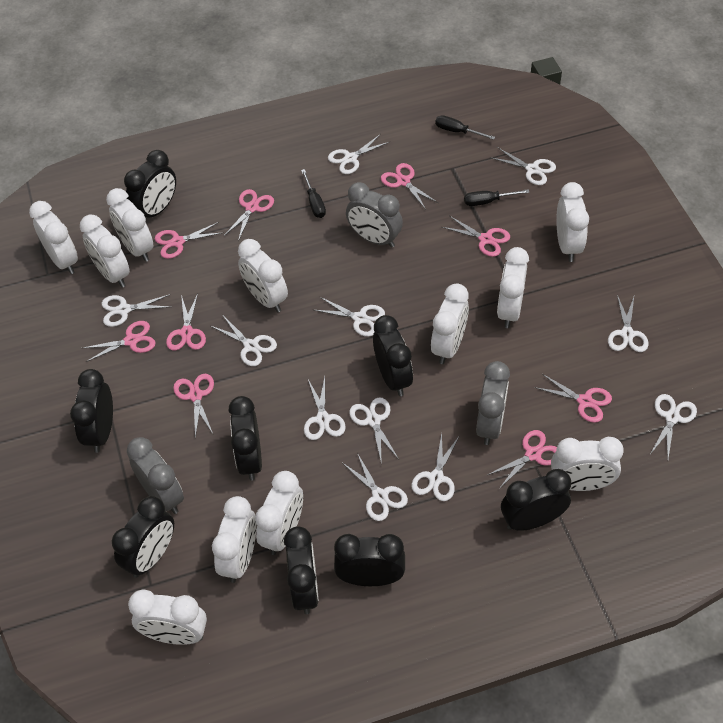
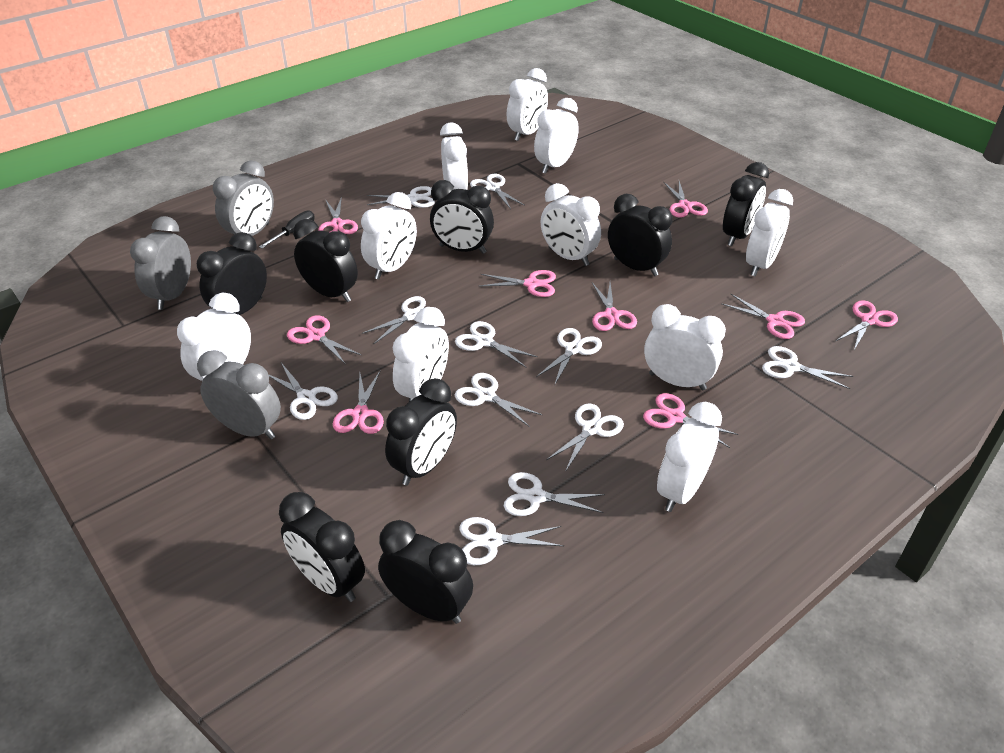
black screwdriver: [301,169,326,218] [435,115,495,140] [464,189,530,206] = 3 -> [259,211,315,248] = 1
white clock: [29,201,78,274] [80,215,130,288] [106,188,153,262] [128,589,207,645] [212,496,256,583] [238,239,288,312] [255,471,303,555] [431,284,469,364] [497,247,529,328] [551,437,624,491] [556,182,589,262] = 11 -> [177,293,251,381] [361,192,417,279] [393,307,449,402] [440,122,468,190] [507,68,548,141] [534,98,579,174] [541,183,601,266] [644,304,726,390] [657,402,722,512] [746,189,793,276] = 10

